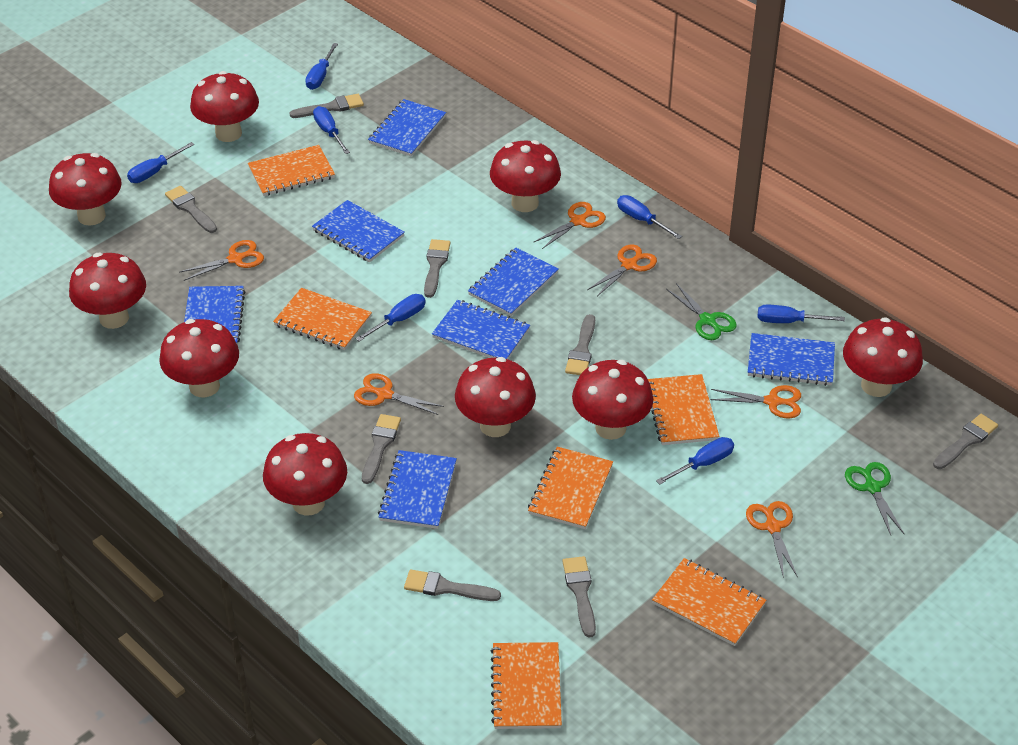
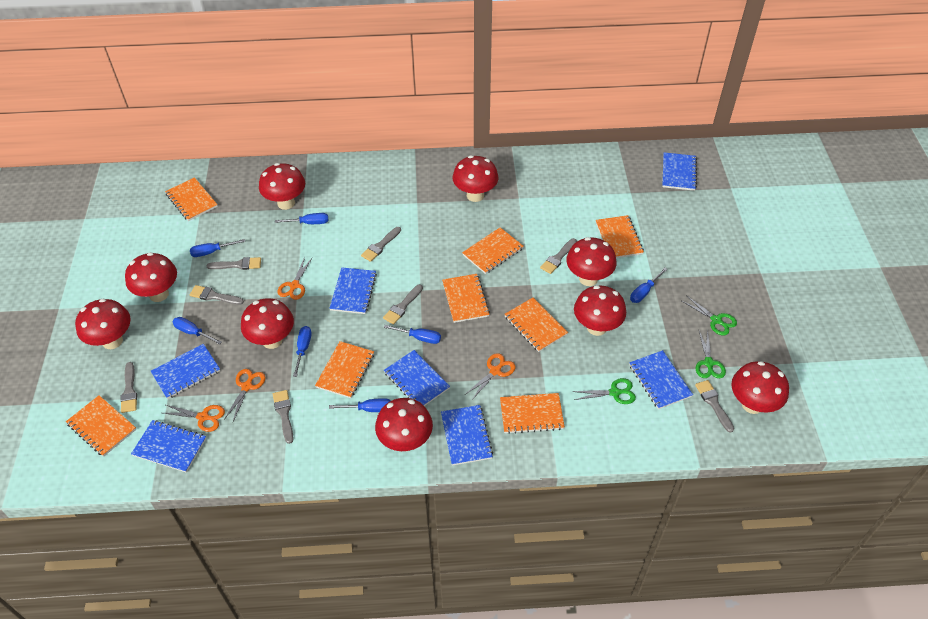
green scissors: [666,283,737,340] [845,462,904,535] = 2 -> [572,378,636,404] [682,295,737,335] [696,329,726,378] = 3
orange notebook: [248,145,335,196] [273,288,372,350] [491,642,562,729] [528,447,613,529] [648,374,720,445] [652,558,766,646] = 6 -> [66,395,136,457] [165,177,218,221] [315,341,374,398] [442,274,490,323] [462,227,524,274] [500,393,565,434] [504,297,568,352] [596,215,644,258] = 8
orange scissors: [180,240,264,281] [354,373,444,415] [533,202,606,249] [587,244,657,296] [710,385,801,418] [746,501,798,578] = 6 -> [164,405,225,432] [224,369,265,421] [278,257,312,300] [466,353,516,400] = 4

